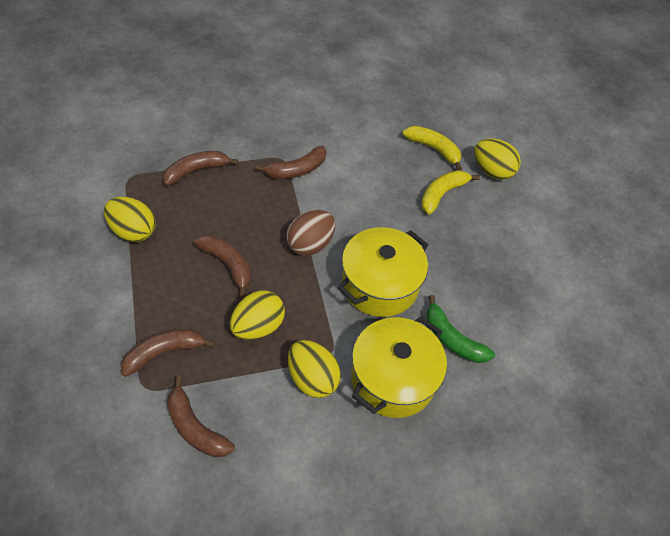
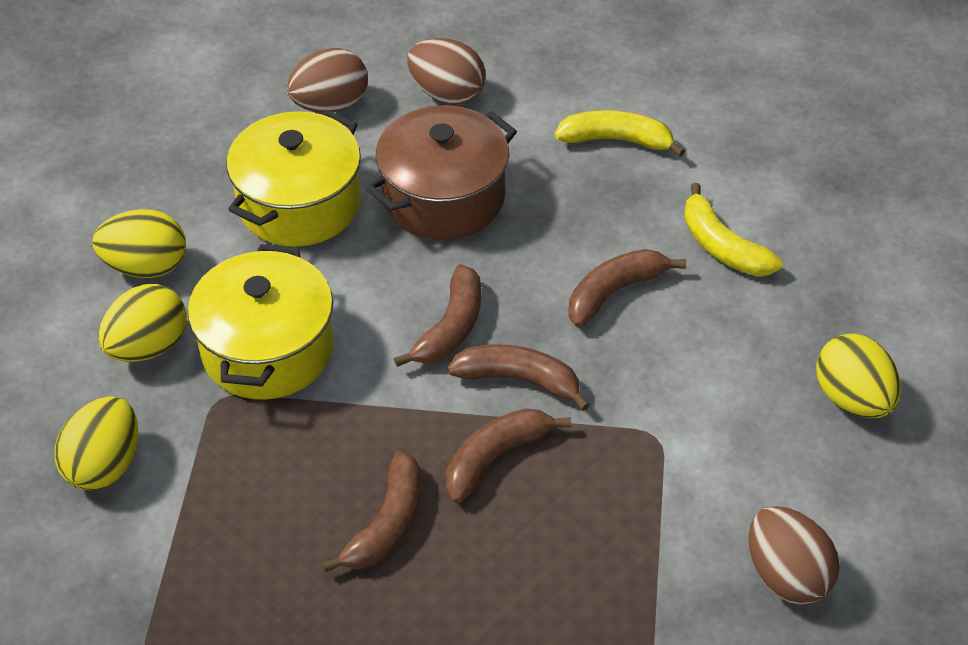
brown egg: [286,210,335,256] = 1 -> [287,48,368,113] [407,38,486,105] [748,506,840,605] = 3
brown pot: none = 0 -> [366,105,517,240] = 1
green banana: [427,295,495,363] = 1 -> none = 0

